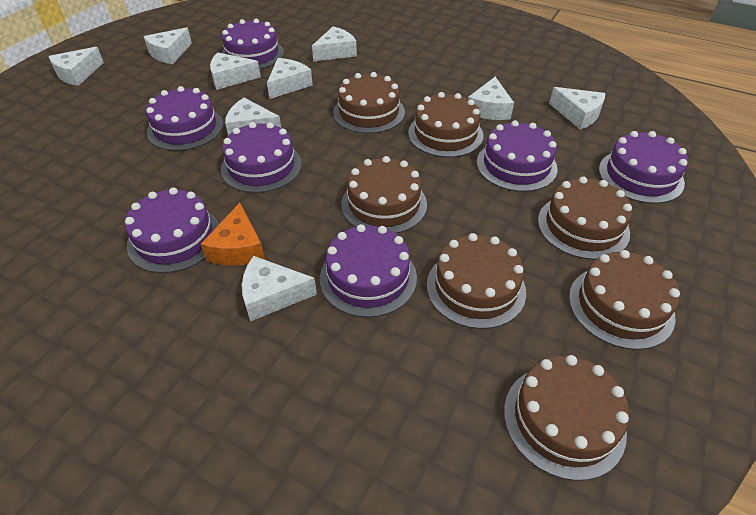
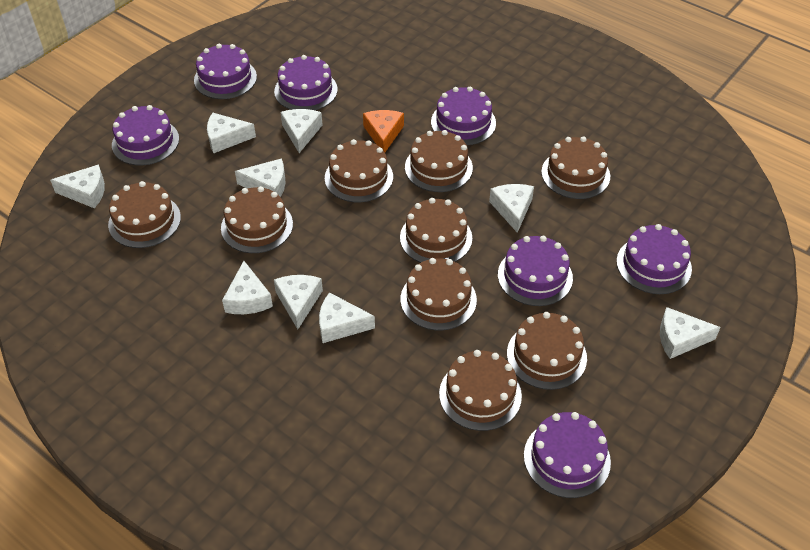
brown cake: [333,72,405,134] [341,156,427,234] [408,92,483,157] [427,233,526,329] [504,355,629,481] [538,177,632,260] [569,250,680,350] = 7 -> [108,181,181,248] [221,186,293,253] [325,139,393,202] [400,198,472,263] [401,258,477,330] [405,130,473,192] [439,350,522,431] [507,312,587,390] [541,136,610,199] = 9

